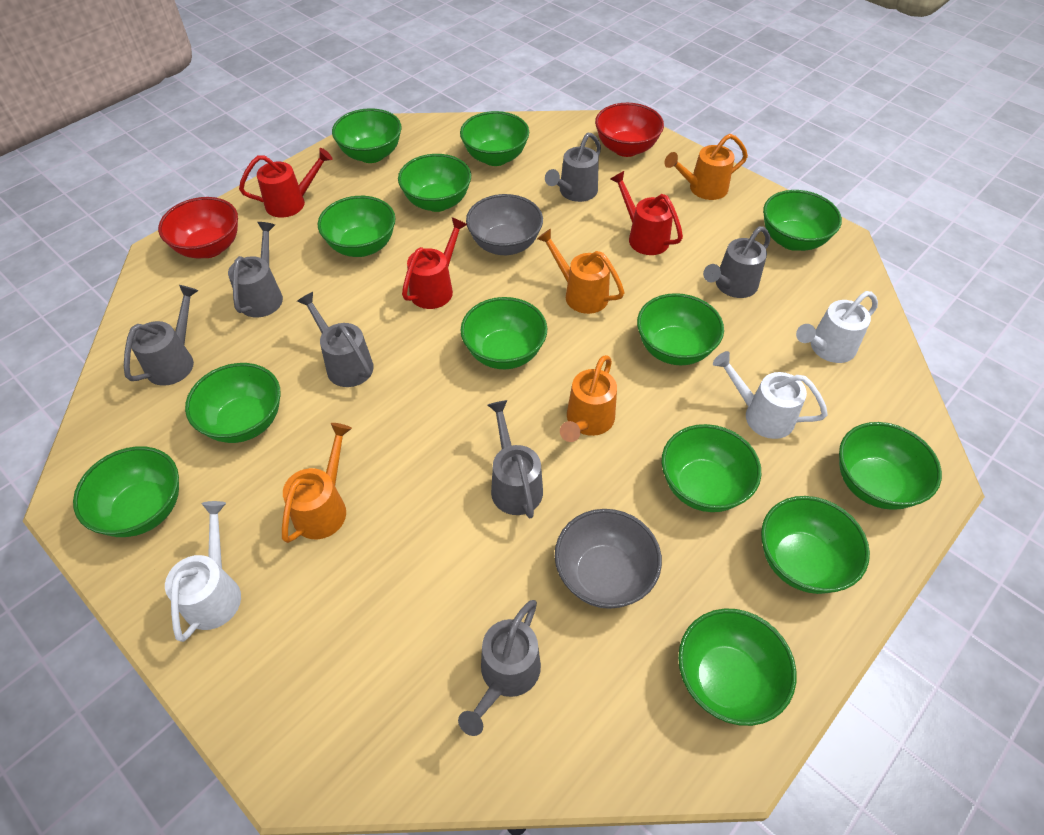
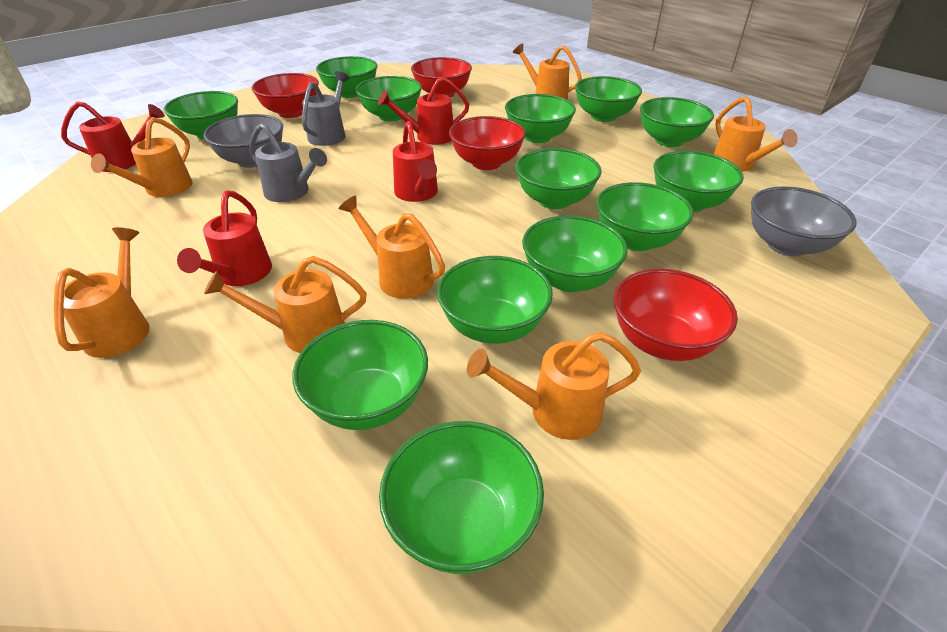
grey watering can: [124,285,199,386] [228,222,283,317] [297,292,374,387] [458,600,541,736] [488,400,543,518] [545,133,601,202] [703,226,770,298] = 7 -> [249,123,327,202] [302,71,349,146] = 2
orange watering can: [282,423,352,543] [537,228,624,314] [560,355,617,442] [664,134,748,200] = 4 -> [54,227,150,358] [91,117,192,197] [204,256,367,353] [339,196,445,299] [467,332,641,440] [513,43,582,99] [714,96,798,172] = 7
red bowl: [158,197,238,259] [595,103,664,157] = 2 -> [252,73,319,118] [411,57,472,98] [449,116,526,170] [614,269,738,361] = 4
red watering can: [239,148,333,218] [402,217,468,309] [610,171,683,255] = 3 -> [61,101,165,172] [177,190,272,286] [378,77,469,145] [393,121,438,202] = 4
white watering can: [165,501,241,642] [713,351,828,439] [796,291,878,363] = 3 -> none = 0

